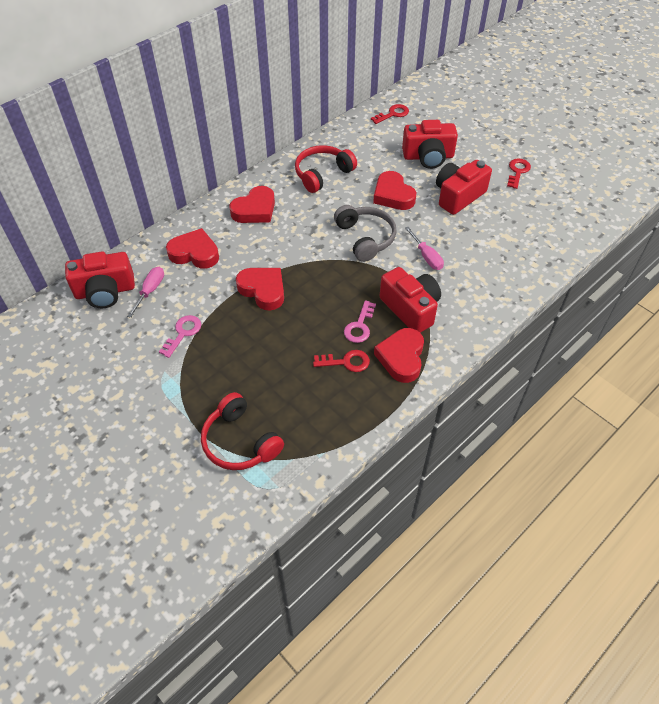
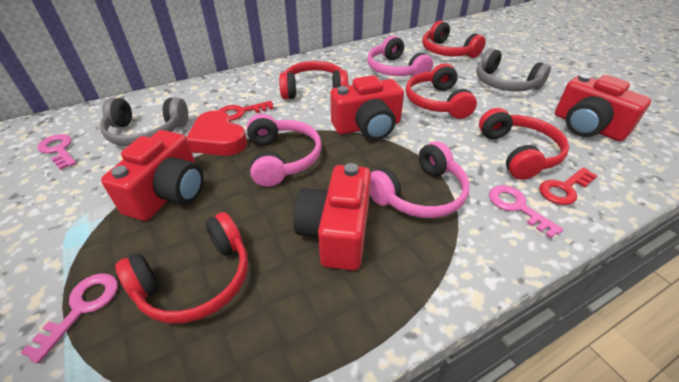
grey headphones: [334,205,397,262] = 1 -> [100,98,188,146] [476,48,551,92] = 2
pink headphones: none = 0 -> [247,114,322,187] [367,36,433,76] [370,141,470,218] = 3
pink key: [159,315,201,358] [344,300,376,343] = 2 -> [20,273,118,363] [37,134,76,170] [489,185,563,238] = 3
pink screwdriver: [127,267,164,318] [405,227,444,270] = 2 -> none = 0
red headphones: [201,392,284,470] [295,145,357,193] = 2 -> [115,212,248,324] [279,61,348,99] [406,63,477,119] [422,21,486,58] [479,108,569,180] = 5
red heart: [166,228,219,269] [229,186,275,223] [236,268,284,310] [373,171,416,210] [374,328,424,383] = 5 -> [186,110,247,156] = 1
red key: [313,350,370,372] [371,104,409,124] [507,159,531,189] = 3 -> [218,101,274,121] [539,167,597,205] = 2

